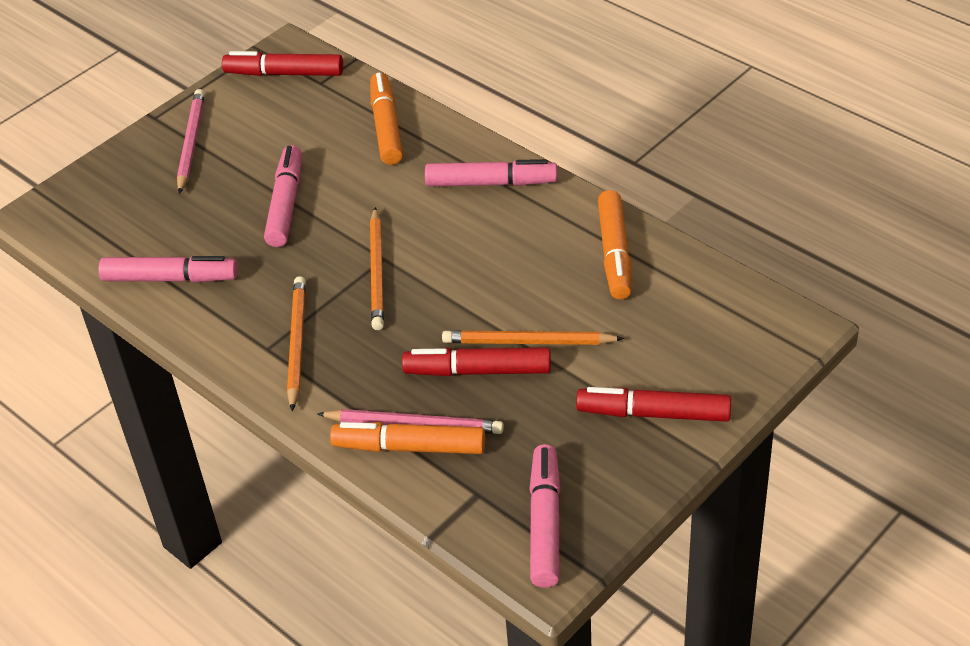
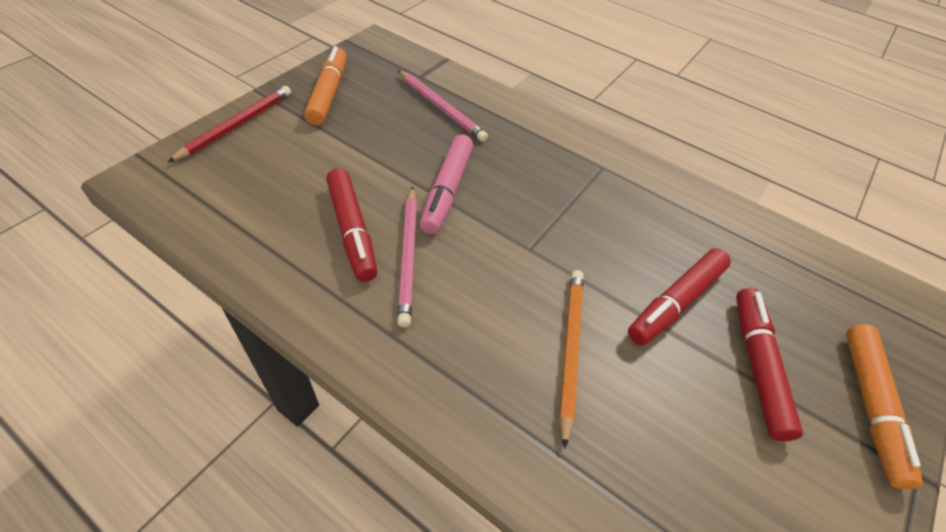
orange marker: [330,422,485,454] [370,73,403,165] [598,190,631,299] = 3 -> [304,46,347,125] [846,324,923,489] = 2
orange pencil: [287,276,306,411] [370,207,384,330] [442,331,624,345] = 3 -> [559,270,584,449] = 1
pink marker: [98,256,238,283] [264,145,302,247] [425,159,557,186] [529,444,561,588] = 4 -> [420,134,473,234] = 1
red pencil: none = 0 -> [168,86,291,162] = 1

